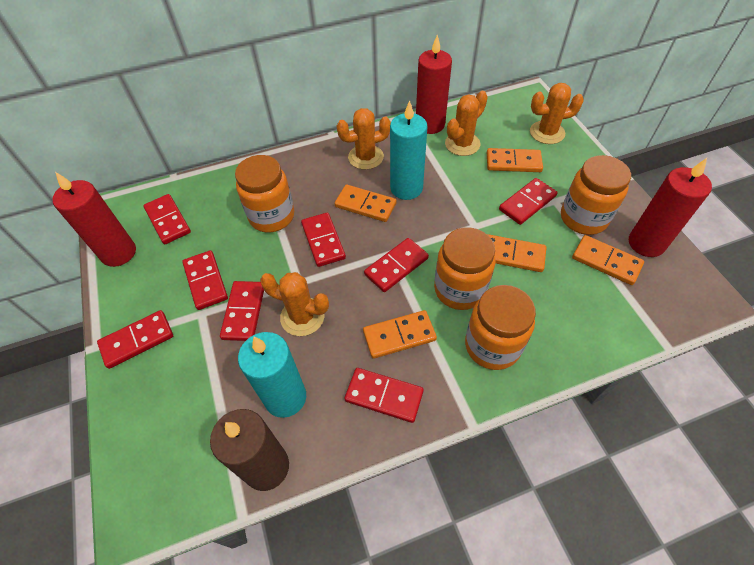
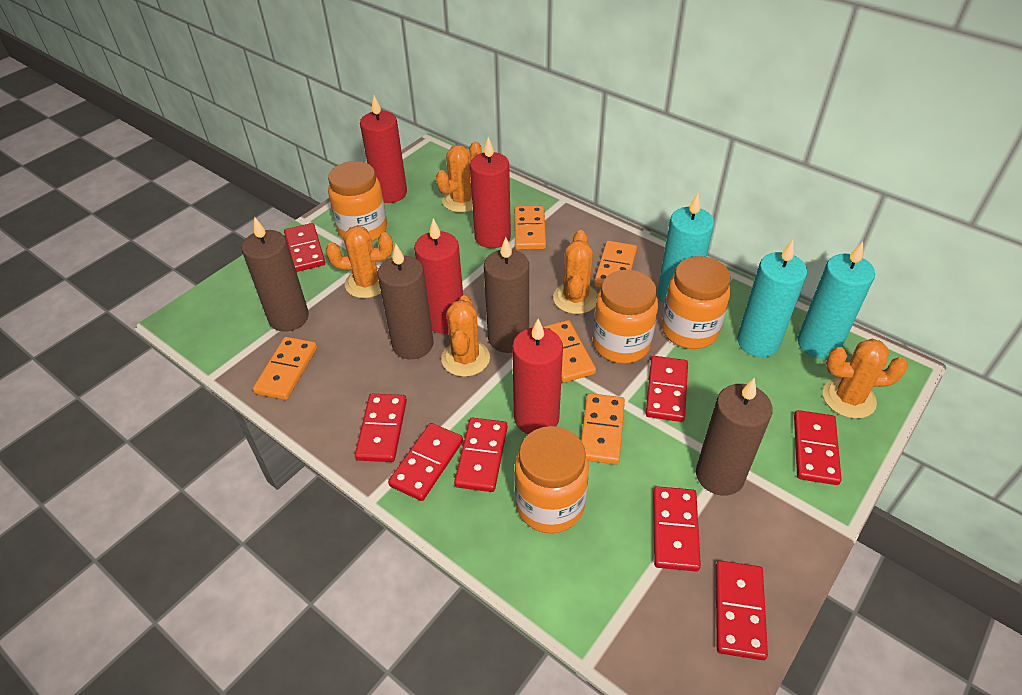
brown candle: [210,409,289,491] = 1 -> [242,217,309,332] [377,244,434,359] [484,237,529,353] [696,378,773,496] = 4
orange cactus: [260,272,329,336] [337,108,391,170] [445,91,488,156] [530,83,584,144] = 4 -> [326,226,393,298] [436,141,482,213] [441,295,490,377] [553,230,598,314] [823,339,908,419] = 5
red candle: [52,172,136,267] [416,35,452,134] [629,158,712,257] = 3 -> [360,96,407,203] [414,218,463,334] [470,137,511,248] [512,319,563,434] = 4
turquoise candle: [238,332,306,418] [390,100,427,200] = 2 -> [657,193,714,304] [737,240,807,357] [798,241,875,359] = 3

